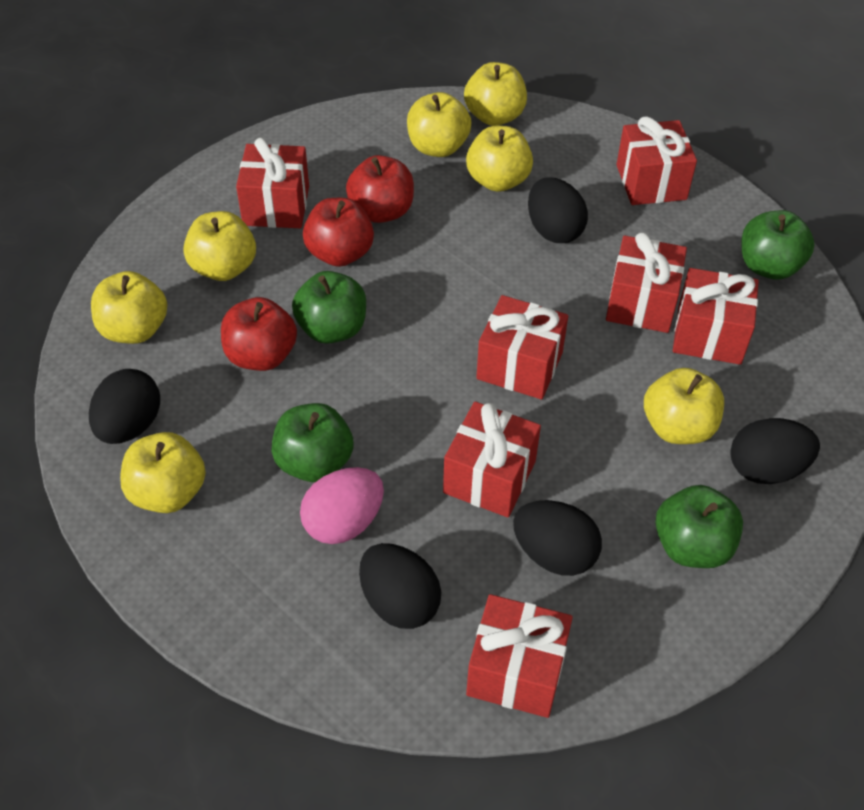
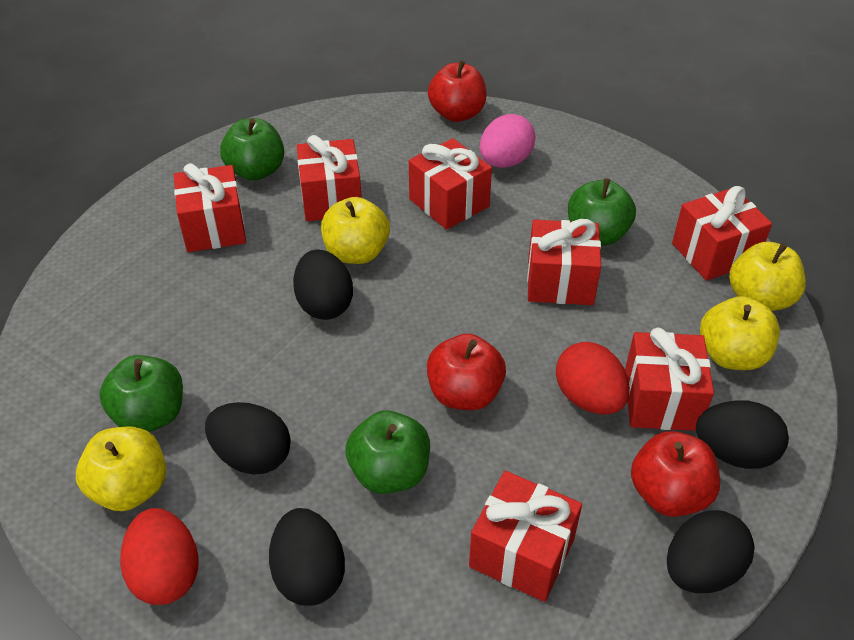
red egg: none = 0 -> [120,508,199,605] [556,342,630,415] = 2
yellow apple: [91,271,167,344] [120,432,206,513] [183,211,256,281] [407,92,471,157] [464,62,527,126] [466,126,533,192] [644,368,724,444] = 7 -> [76,427,166,511] [321,197,390,264] [700,296,780,370] [729,242,806,311] = 4

